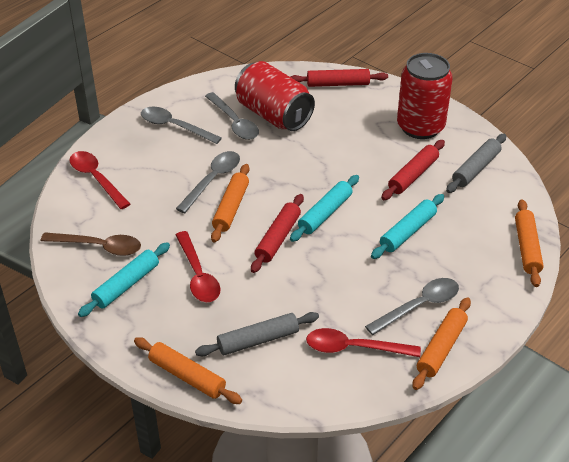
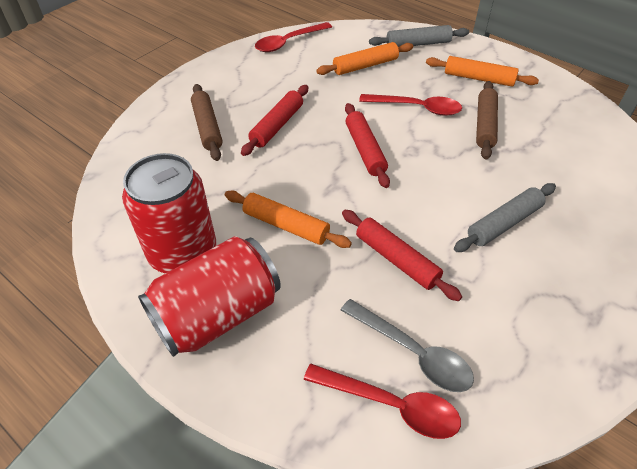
brown rolling pin: none = 0 -> [191,84,223,161] [476,81,498,160] = 2
brown spoon: [41,232,141,256] = 1 -> none = 0
grey spoon: [141,107,222,144] [176,151,240,213] [205,92,259,140] [365,278,459,335] = 4 -> [341,299,474,392] = 1
orange rolling pin: [134,337,242,404] [211,164,250,242] [412,297,471,390] [515,199,544,287] = 4 -> [225,190,352,248] [316,42,413,75] [426,56,539,86] = 3
turquoise rolling pin: [78,242,170,317] [290,175,359,242] [371,194,444,259] = 3 -> none = 0

